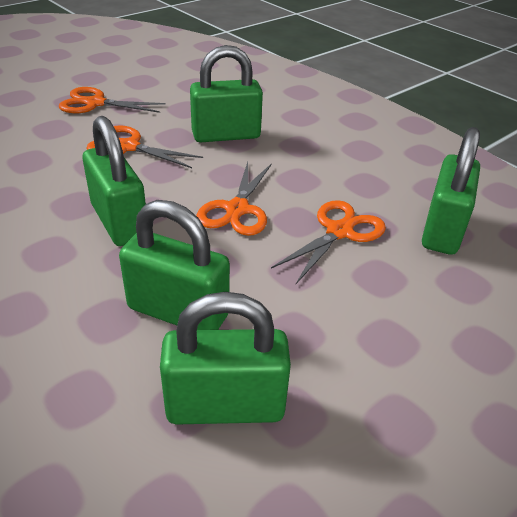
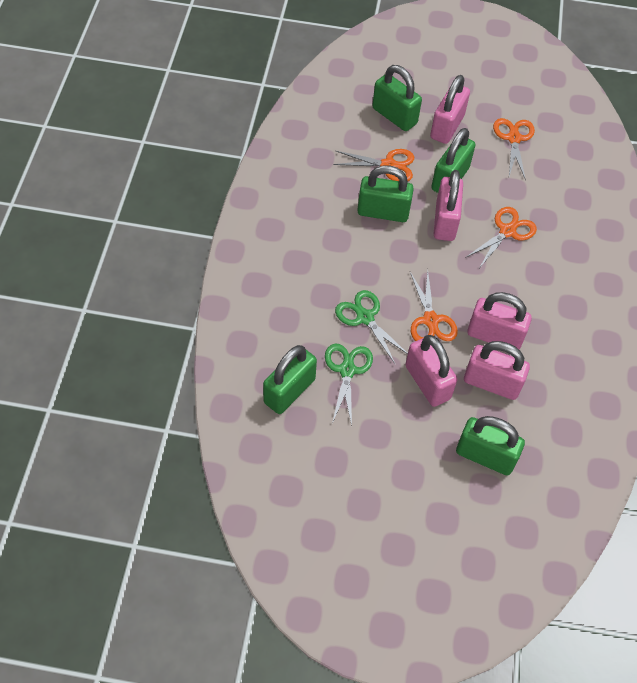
green scissors: none = 0 -> [325,344,373,426] [335,290,408,365] = 2
pink padlock: none = 0 -> [405,335,457,407] [430,75,470,144] [434,170,463,241] [464,341,530,400] [467,292,532,349] = 5

